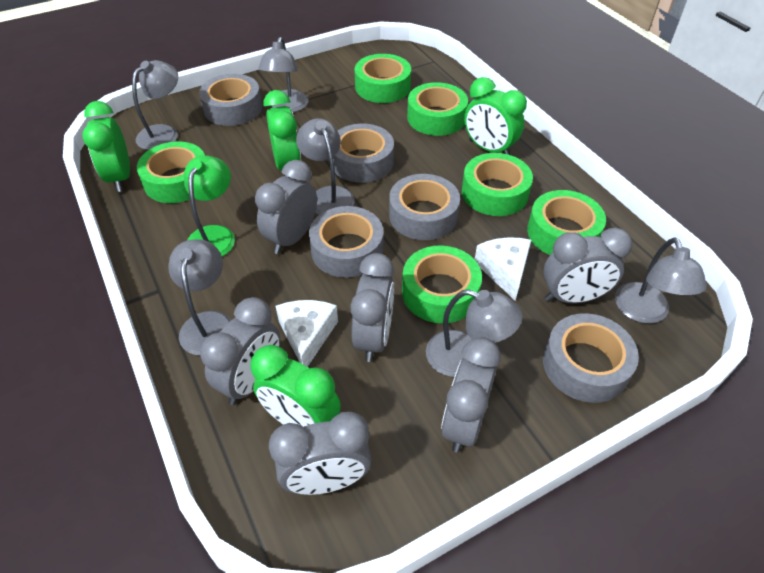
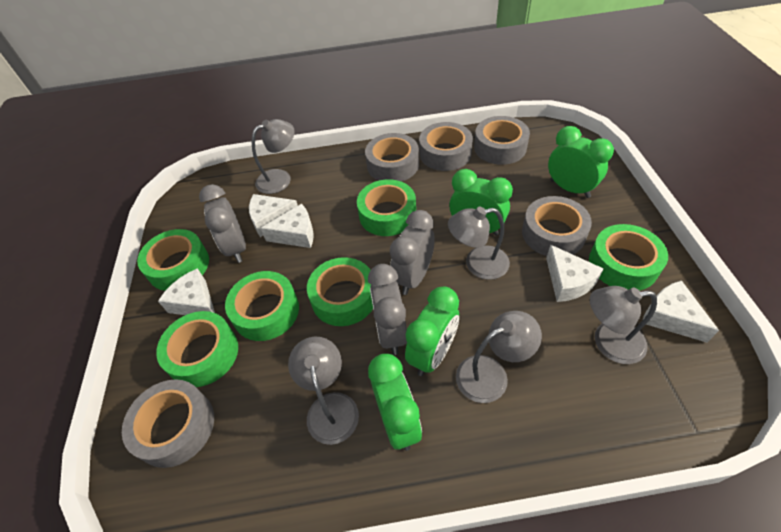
green lamp: [184,155,235,256] = 1 -> none = 0
grey clock: [200,297,280,405] [255,160,317,254] [269,411,372,495] [350,253,394,362] [441,337,501,453] [543,228,632,303] = 6 -> [199,184,246,263] [368,264,407,355] [390,210,435,295] = 3
grey lamp: [132,60,178,150] [168,239,231,356] [258,37,309,112] [296,118,355,215] [426,289,523,377] [615,237,707,324] = 6 -> [252,119,294,194] [288,337,359,445] [448,207,510,280] [456,311,542,403] [590,286,657,364] = 5
white cheese: [276,300,338,367] [475,237,531,301] = 2 -> [158,268,215,315] [249,194,298,237] [260,204,314,248] [546,245,604,302] [643,281,719,342] = 5

